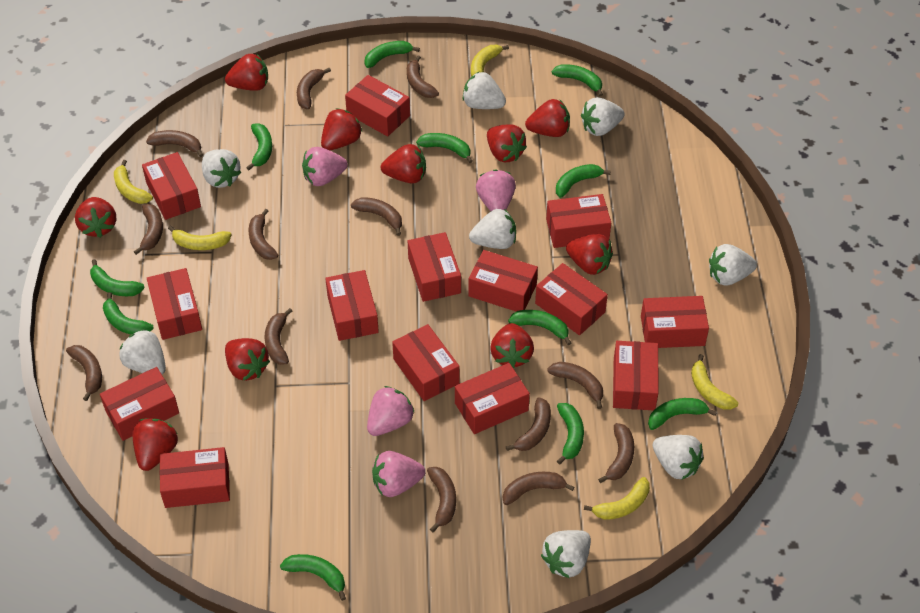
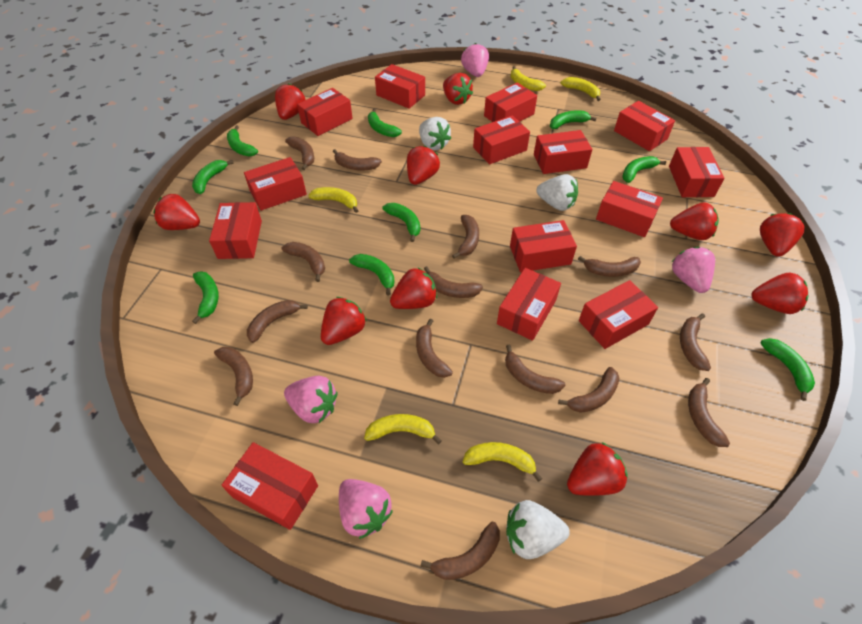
brown banana: [66,345,102,401] [134,204,163,255] [146,130,203,157] [249,209,278,260] [264,308,292,365] [297,68,331,109] [351,197,402,236] [407,55,439,98] [427,467,456,532] [503,472,574,505] [506,397,551,451] [547,362,603,409] [598,423,634,483] = 13 -> [214,347,253,406] [247,300,308,343] [282,242,325,282] [285,136,314,170] [333,149,382,170] [416,319,453,378] [420,522,500,580] [424,266,483,298] [452,215,479,259] [505,345,565,394] [558,367,620,413] [578,256,641,277] [680,313,711,371] [688,378,730,447] = 14
green banana: [90,259,145,296] [103,292,154,335] [246,123,272,170] [280,554,346,601] [364,41,420,68] [416,133,473,163] [508,310,571,345] [552,64,603,97] [556,164,611,198] [557,403,584,465] [648,398,717,430] = 11 -> [192,160,234,194] [192,271,219,324] [227,126,258,156] [349,254,395,296] [368,108,402,137] [382,203,420,242] [550,110,597,129] [622,156,666,183] [761,338,815,401] = 9
white strawberry: [119,329,166,374] [202,149,241,188] [462,72,506,109] [469,209,516,249] [541,530,591,578] [581,97,624,136] [653,435,704,480] [709,244,757,286] = 8 -> [419,117,451,150] [506,500,570,559] [536,174,578,211] = 3

